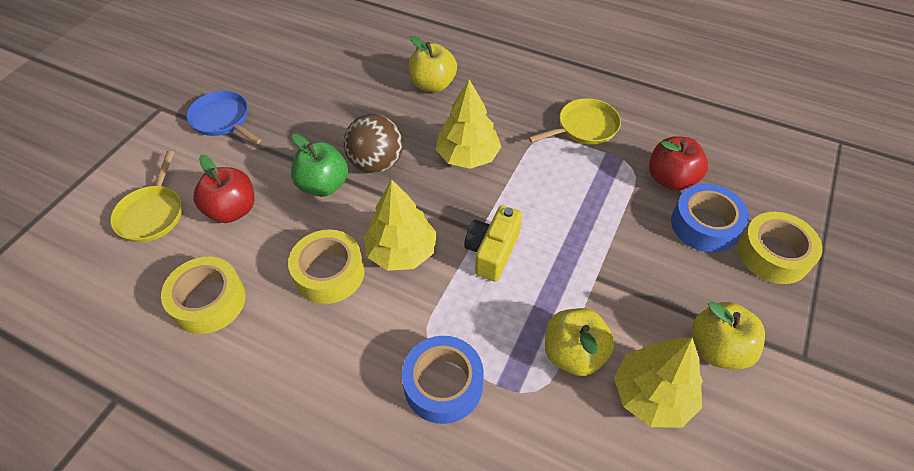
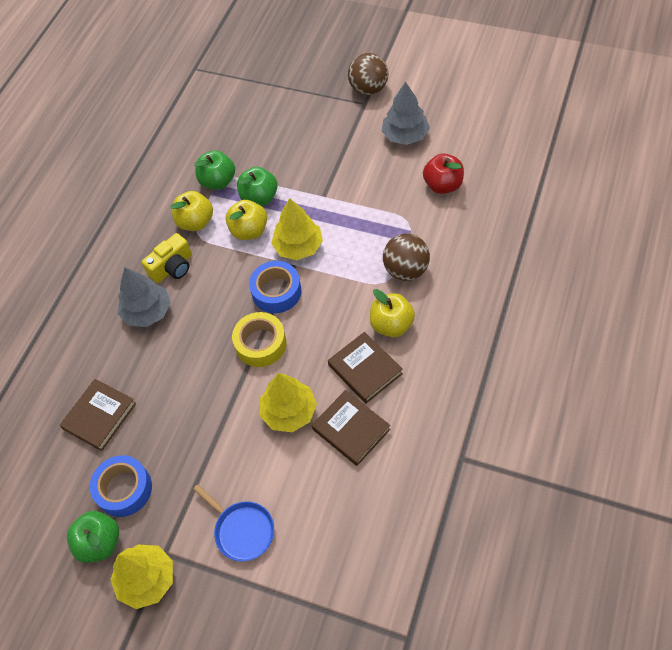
brown ball: [344,114,403,173] = 1 -> [348,53,388,95] [383,234,430,281] = 2
brown book: none = 0 -> [59,379,136,451] [312,390,390,466] [328,332,403,403] = 3
green apple: [291,134,348,197] = 1 -> [67,511,119,563] [194,150,235,190] [237,167,278,206] = 3
grey tree: none = 0 -> [118,267,171,327] [382,82,430,145] = 2
red apple: [193,155,254,223] [649,136,708,191] = 2 -> [423,153,464,194] = 1
yellow pan: [110,151,182,242] [528,98,621,145] = 2 -> none = 0
yellow tape: [161,257,246,334] [288,230,364,304] [738,212,823,284] = 3 -> [232,312,286,367] = 1

